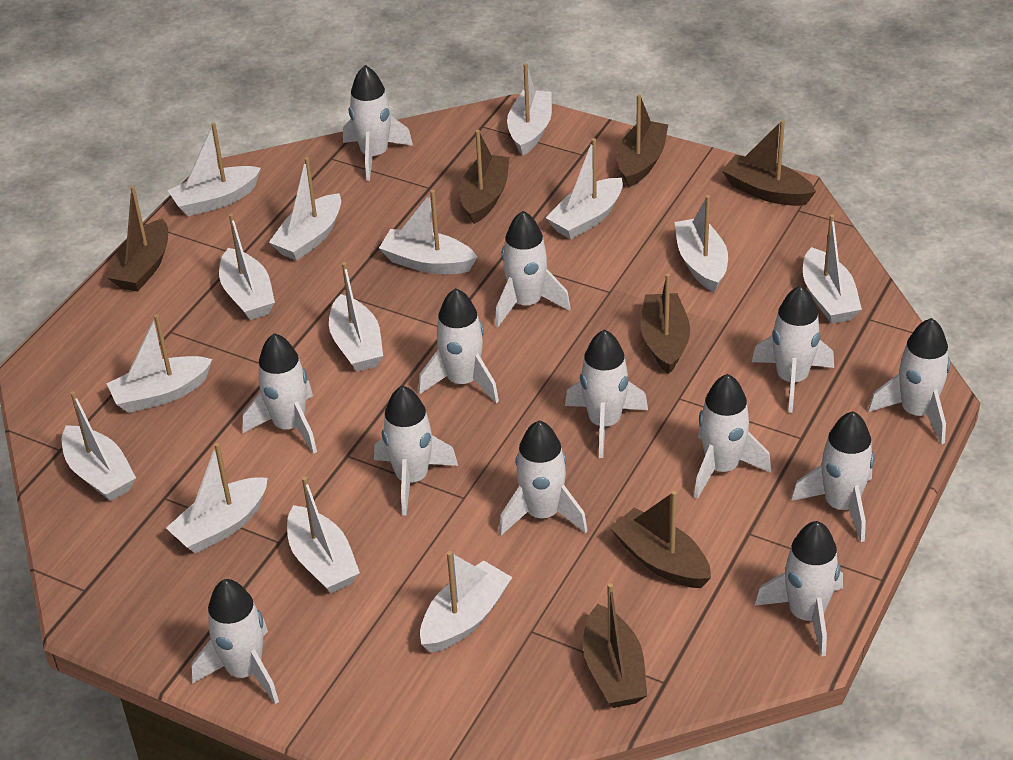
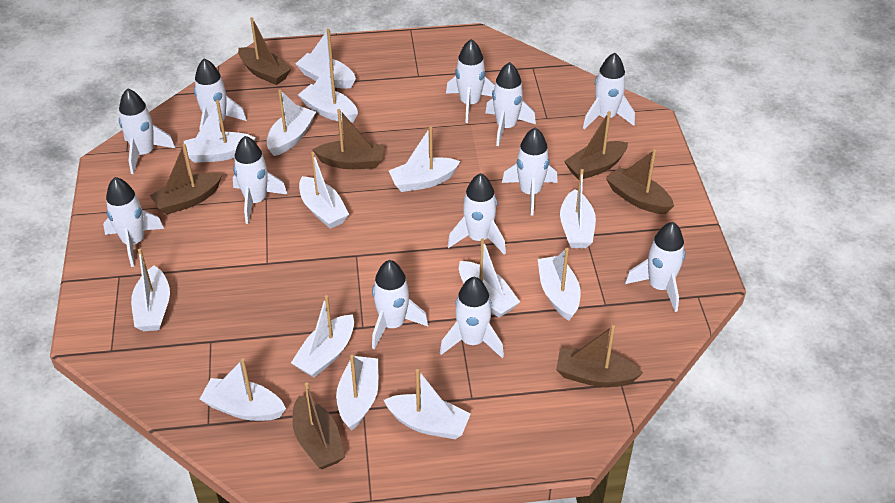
white rocket: [191,579,279,704] [243,333,317,454] [343,65,413,181] [374,385,458,515] [418,288,499,403] [495,211,571,327] [499,420,588,535] [565,329,648,458] [694,374,771,499] [752,285,834,413] [755,521,843,657] [791,411,874,542] [869,318,951,444] = 13 -> [103,177,164,267] [119,88,175,174] [194,58,247,129] [233,136,288,224] [372,260,428,349] [440,277,504,358] [446,39,495,123] [447,173,506,255] [485,62,536,146] [502,127,558,215] [583,52,635,130] [625,222,685,312] = 12

